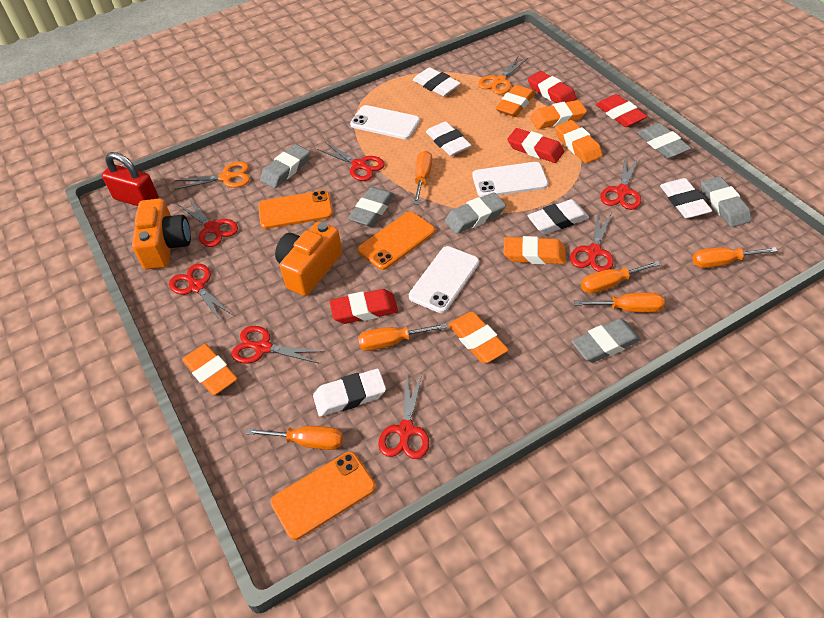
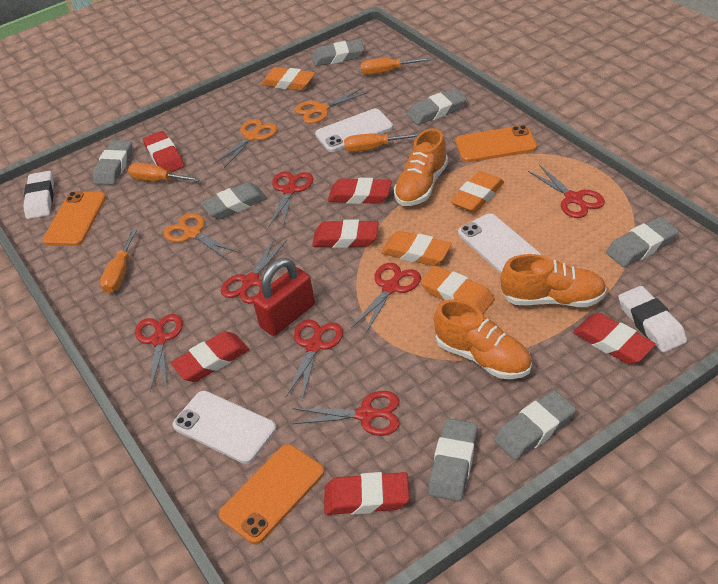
grey eraser: [260,144,310,188] [348,187,394,227] [445,192,506,234] [571,318,641,363] [638,123,691,159] [701,176,751,227] = 6 -> [93,140,132,185] [201,182,267,219] [312,39,364,66] [407,89,467,125] [428,419,478,501] [494,390,576,460] [606,217,679,267] = 7
orange camera: [132,198,191,270] [275,221,342,296] = 2 -> none = 0
orange eraser: [182,344,238,395] [448,312,509,363] [495,85,535,117] [503,236,566,264] [530,100,587,129] [555,120,603,163] = 6 -> [261,67,315,91] [381,231,452,266] [420,266,495,314] [450,171,504,213] = 4
orange scissors: [174,162,250,190] [478,57,528,95] = 2 -> [163,213,239,260] [214,119,277,168] [295,87,369,124] = 3
orange screwdriver: [246,426,343,450] [358,323,446,351] [413,151,432,204] [574,293,665,313] [581,261,661,294] [692,247,777,268] = 6 -> [100,229,137,293] [128,163,201,182] [344,133,420,152] [361,57,431,75] = 4
orange shoe: none = 0 -> [394,128,448,206] [434,299,532,379] [500,254,607,307] = 3
red eraser: [329,289,398,324] [507,128,564,163] [528,71,577,103] [596,94,647,127] = 4 -> [143,131,184,172] [171,331,249,382] [312,219,379,248] [324,472,409,515] [328,178,392,204] [573,313,656,364] = 6
white eraser: [313,369,386,417] [413,67,461,96] [426,121,471,156] [527,199,589,234] [660,178,712,218] = 5 -> [23,171,54,219] [618,286,687,353] = 2

